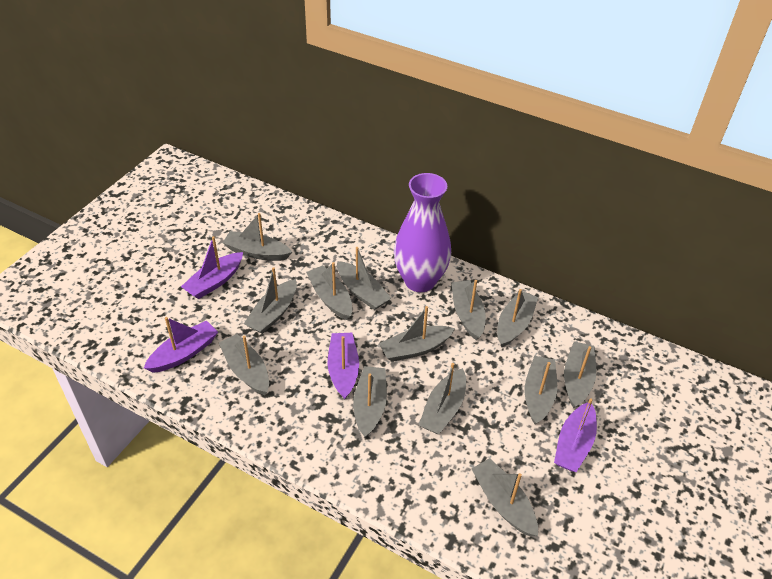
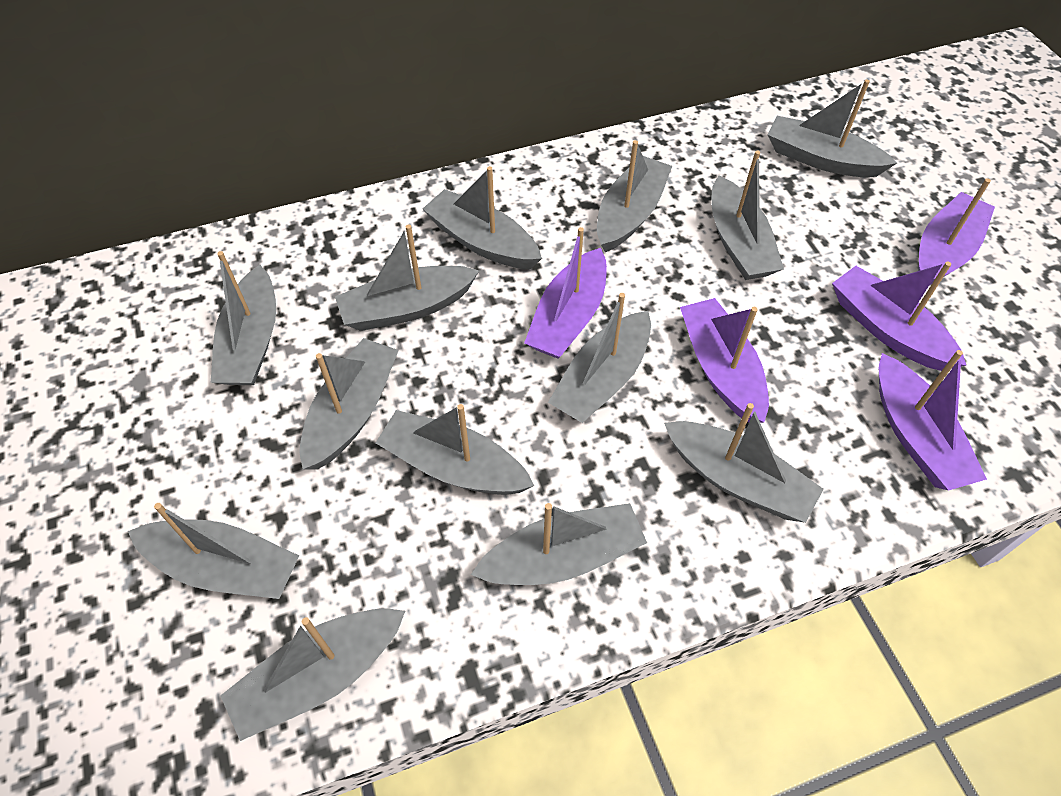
purple boat: [144,317,218,373] [181,236,243,299] [328,333,359,399] [554,399,597,472] = 4 -> [524,227,607,359] [680,298,769,423] [832,262,966,371] [879,350,987,491] [918,178,995,285] = 5
purple vase: [394,173,451,292] = 1 -> none = 0

